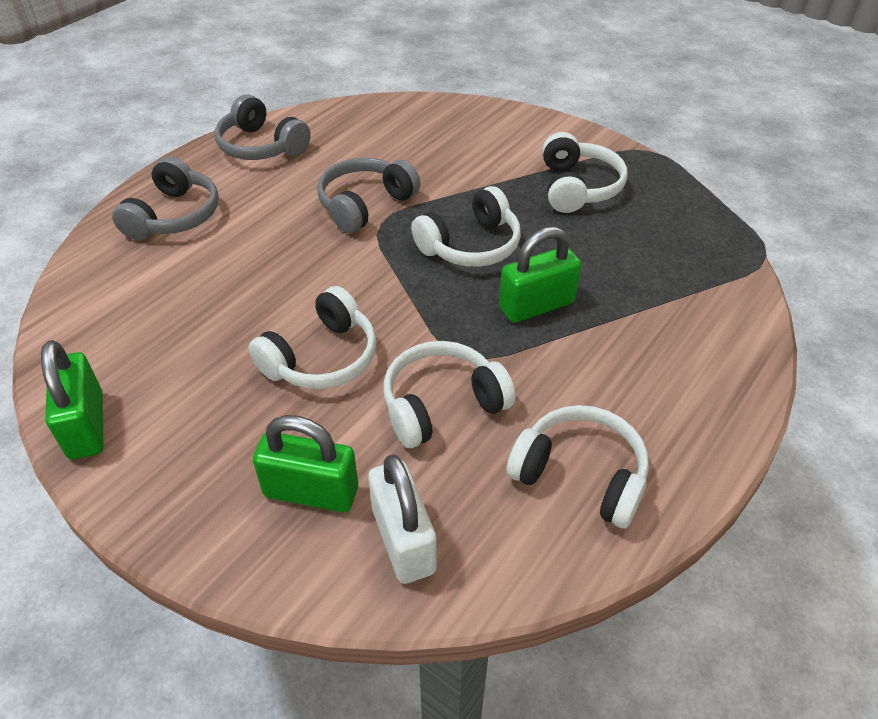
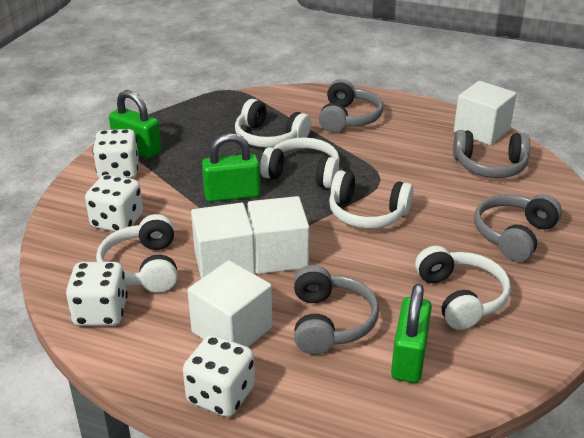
grey headphones: [112,157,219,240] [215,95,311,160] [317,158,421,233] = 3 -> [294,265,379,355] [319,79,383,133] [453,130,530,178] [474,194,562,262] = 4
white cube: none = 0 -> [187,260,272,347] [191,203,255,279] [248,196,309,274] [454,81,517,145] = 4
white dice: none = 0 -> [66,262,128,326] [85,174,143,232] [93,129,139,179] [183,335,255,417] = 4
white padlock: [368,454,437,584] = 1 -> none = 0

